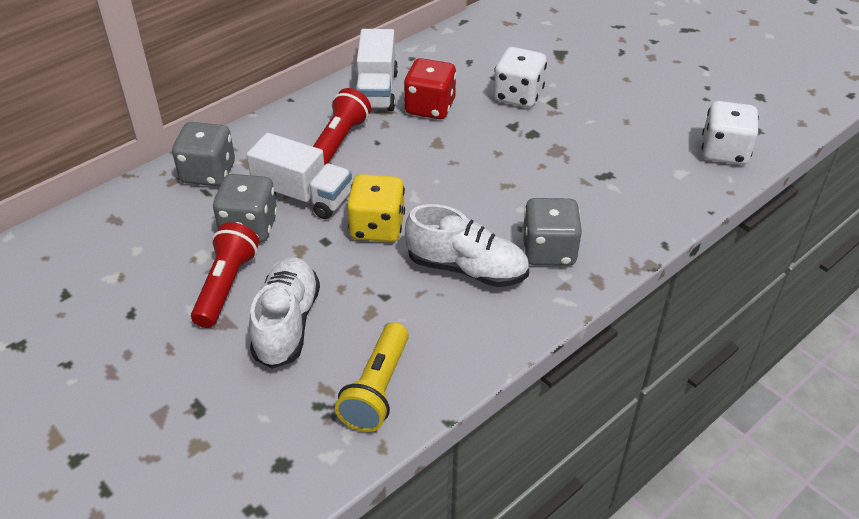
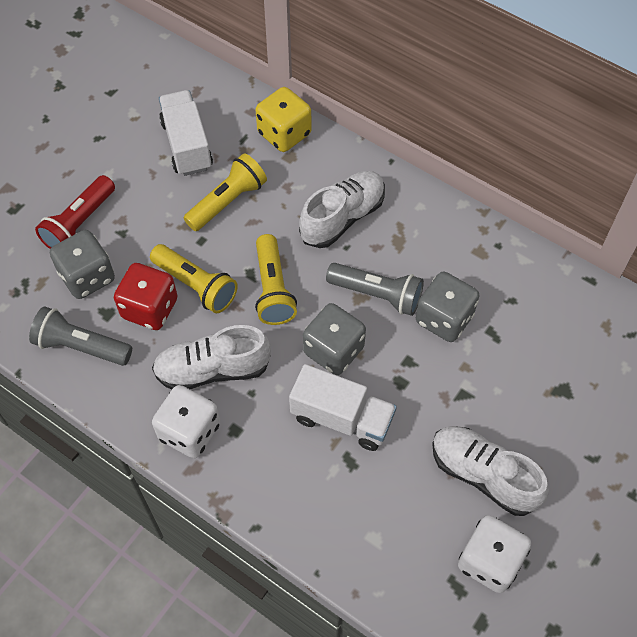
grey flashlight: none = 0 -> [29,306,132,366] [326,263,424,316] = 2
red flashlight: [191,222,259,328] [313,88,371,165] = 2 -> [35,175,115,249] = 1
white shoe: [249,257,320,369] [405,204,529,287] = 2 -> [152,325,271,389] [299,171,385,248] [432,426,549,516] = 3
yellow flashlight: [335,322,409,432] = 1 -> [150,244,238,313] [183,153,267,231] [255,234,297,325] = 3

